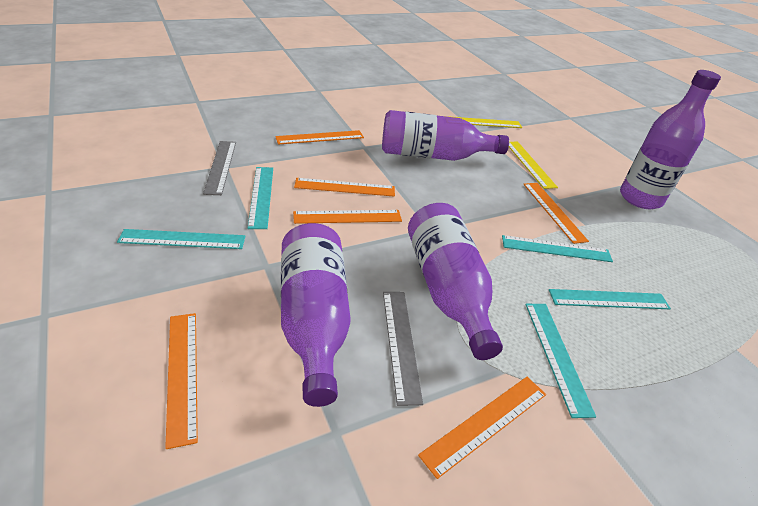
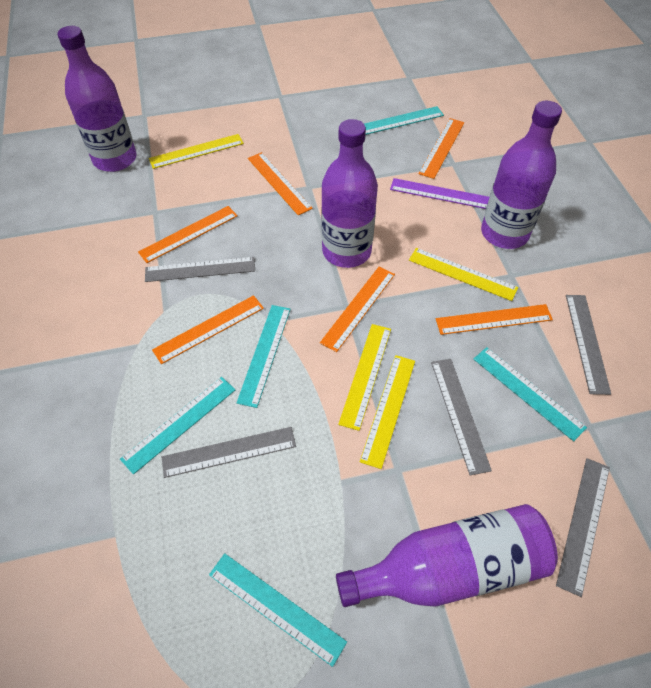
grey ruler: [203,141,236,195] [383,292,423,406] = 2 -> [145,257,255,282] [162,427,296,478] [431,359,492,475] [556,458,610,597] [566,295,611,395] = 5
purple ruler: none = 0 -> [390,178,489,209] = 1
yellow ruler: [446,116,522,128] [509,142,558,189] = 2 -> [149,134,244,169] [338,324,391,431] [360,355,415,469] [409,248,518,301] = 4

